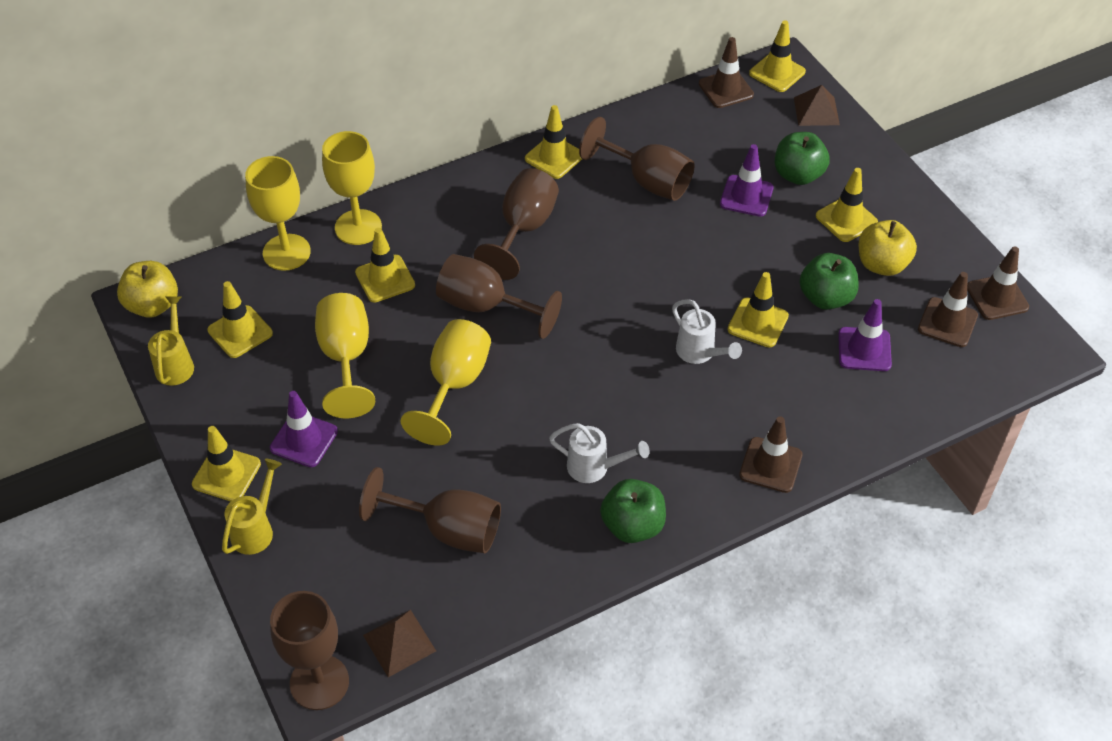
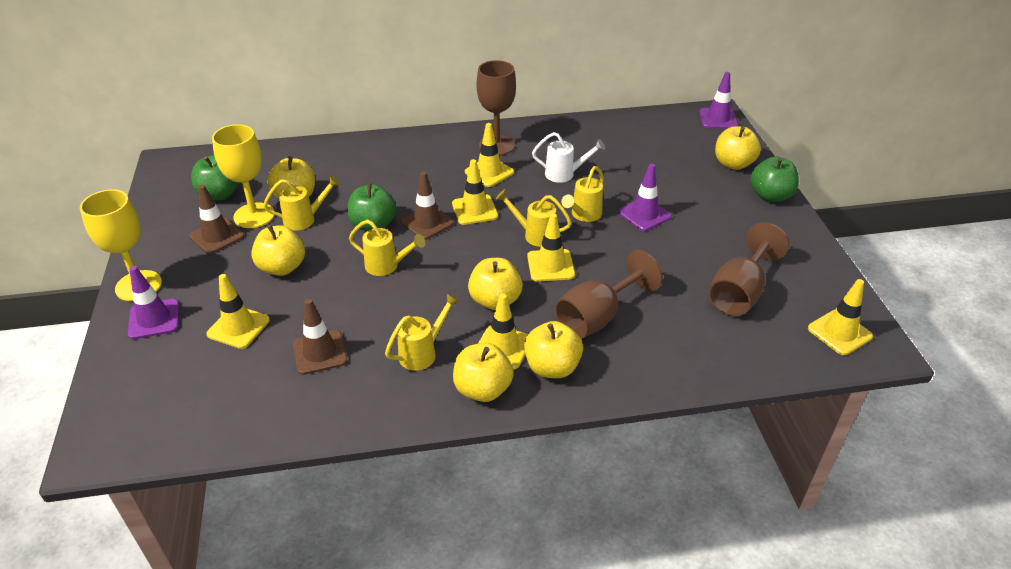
brown goblet: [270,591,349,710] [359,467,501,553] [436,254,562,339] [474,168,559,280] [579,117,695,201] = 5 -> [476,60,516,156] [555,250,663,339] [708,222,789,316] = 3
brown pyramid: [363,610,436,677] [794,85,840,126] = 2 -> none = 0
brown traffic cone: [699,37,754,108] [739,416,803,493] [918,272,978,347] [967,246,1029,320] = 4 -> [189,185,244,254] [293,299,347,375] [401,172,454,240] = 3
white watering can: [549,423,649,483] [672,299,742,364] = 2 -> [532,132,605,183] = 1
yellow apple: [117,261,178,317] [858,220,917,276] = 2 -> [251,225,305,276] [267,156,315,198] [453,343,514,402] [468,258,523,310] [524,321,583,378] [715,126,761,170] = 6
yellow goblet: [245,156,311,271] [315,293,375,418] [322,131,382,245] [401,319,491,446] = 4 -> [80,189,162,301] [212,124,274,228] = 2
yellow traffic cone: [192,426,261,501] [207,281,273,358] [355,228,415,303] [525,105,582,179] [727,272,789,348] [749,20,806,92] [816,168,878,242] = 7 -> [206,274,270,349] [452,159,498,225] [465,123,514,187] [478,294,528,370] [527,213,575,282] [808,279,873,355] = 6
yellow watering can: [148,296,194,386] [222,459,282,555] = 2 -> [263,175,340,230] [349,220,425,276] [385,293,460,371] [496,189,572,247] [561,166,604,222] = 5

